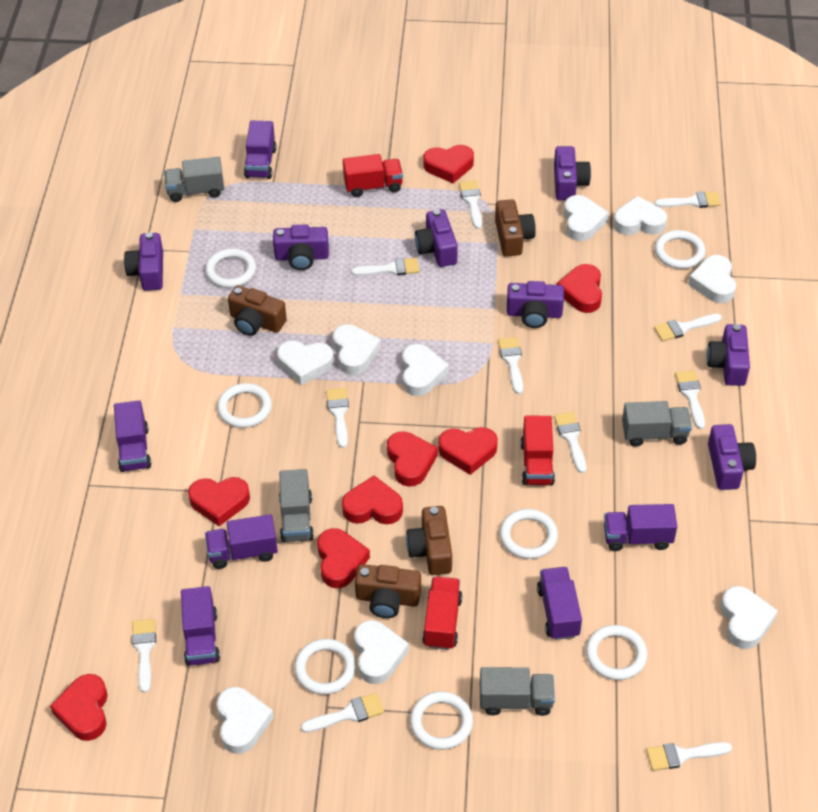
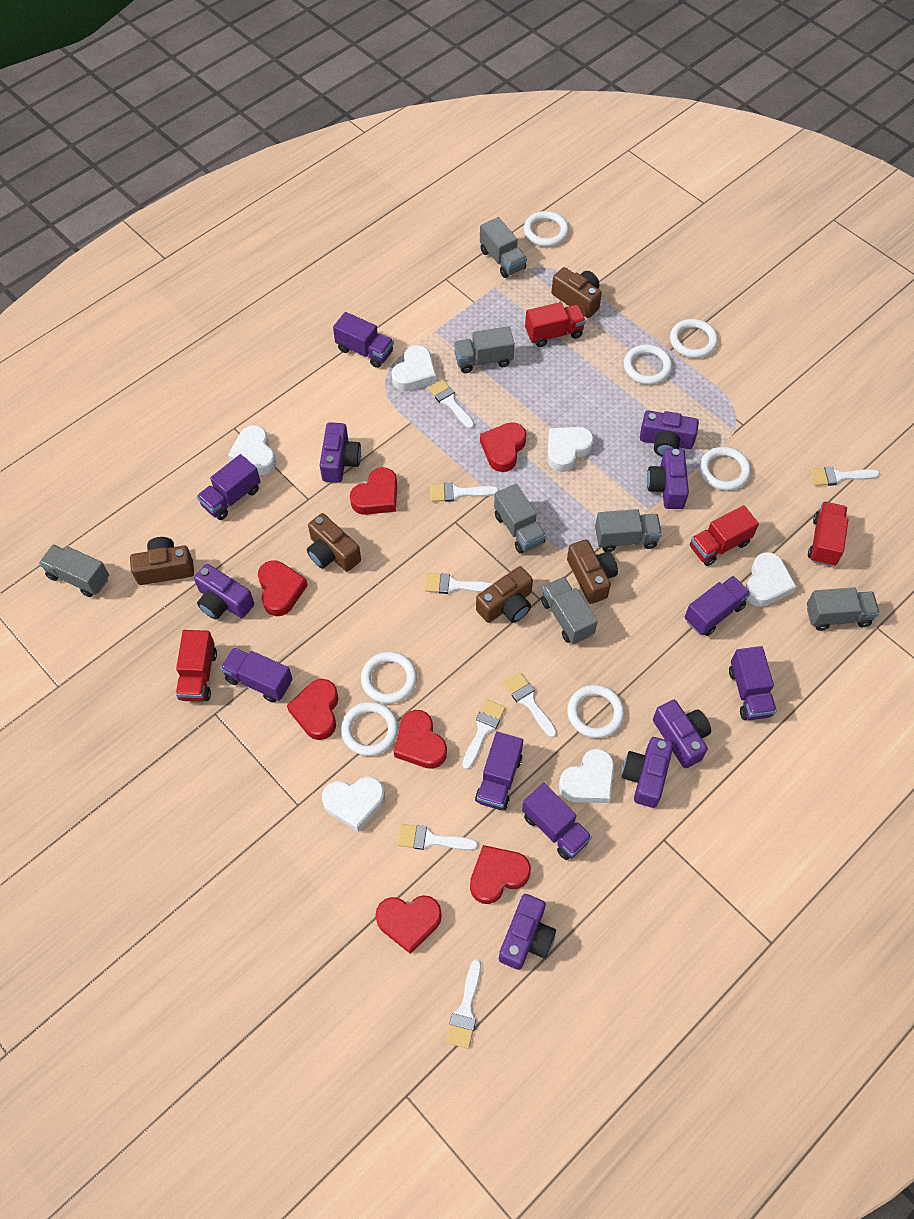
brown camera: [228,285,287,336] [355,564,421,618] [406,506,452,575] [495,199,536,257] = 4 -> [130,537,194,585] [307,513,361,572] [476,566,533,623] [552,267,602,318] [567,539,618,604] = 5
grey truck: [164,157,224,202] [279,469,314,542] [480,667,555,716] [622,401,692,447] = 4 -> [39,544,109,597] [454,326,515,373] [480,217,527,278] [494,484,546,554] [541,577,598,644] [595,509,662,552] [807,587,880,631] = 7
purple truck: [114,400,151,472] [181,586,220,666] [205,514,278,569] [244,120,277,179] [537,567,582,640] [604,504,677,551] = 6 -> [197,454,260,520] [220,647,292,703] [333,312,394,368] [475,732,523,810] [522,783,592,860] [685,576,751,636] [729,646,777,720] = 7
red heart: [50,674,108,741] [188,477,250,526] [317,528,370,588] [342,476,403,524] [387,431,438,487] [423,145,474,183] [438,427,498,475] [557,264,602,313] = 8 -> [258,560,308,616] [287,679,338,740] [350,467,397,515] [375,895,442,954] [394,710,447,769] [470,845,531,904] [480,422,526,472] = 7
red truck: [343,154,403,197] [422,577,463,650] [520,416,555,485] = 3 -> [176,630,217,702] [525,302,586,347] [690,505,759,566] [808,501,848,566] = 4
white brush: [132,619,156,693] [301,693,384,733] [326,388,349,448] [351,258,420,276] [459,180,482,229] [498,337,523,394] [554,412,587,473] [646,742,732,771] [654,191,721,208] [654,314,722,341] [675,370,705,429] = 11 -> [398,824,478,850] [424,573,493,594] [428,379,474,429] [430,483,499,502] [446,959,481,1049] [462,699,506,770] [504,672,557,738] [810,467,880,486] = 8
white heart: [217,687,274,754] [277,340,334,385] [333,324,381,375] [354,620,409,684] [402,344,449,396] [564,195,609,241] [613,196,667,235] [688,255,736,303] [721,586,778,649] = 9 -> [228,425,276,475] [322,776,385,832] [392,345,436,391] [548,427,594,472] [559,749,615,803] [745,552,797,607] = 6

